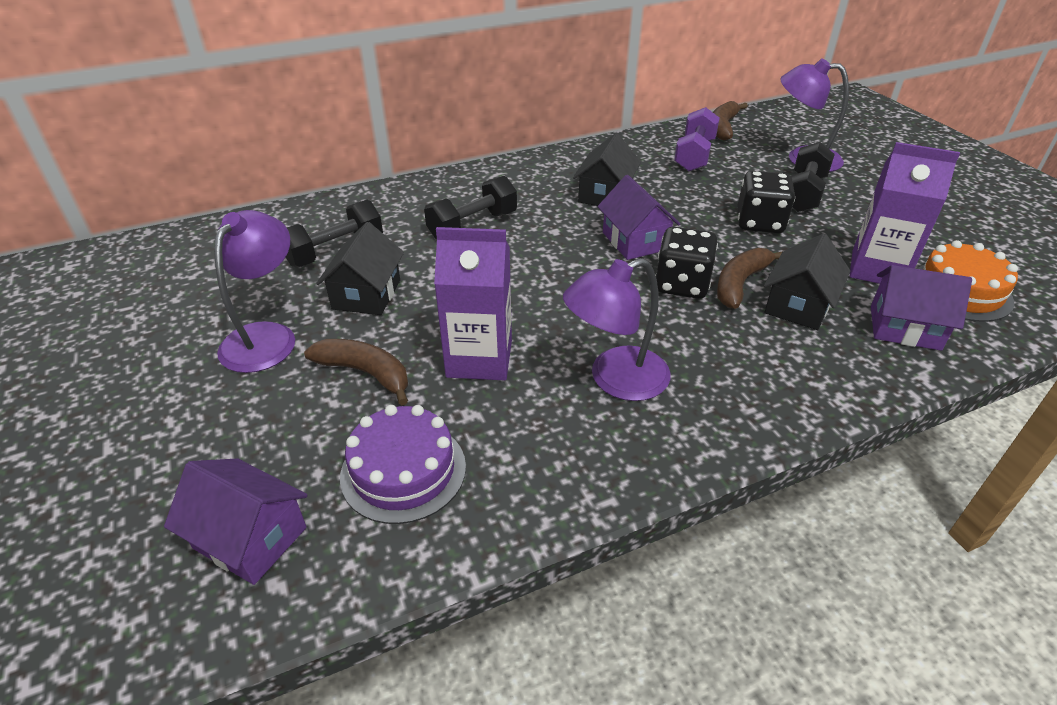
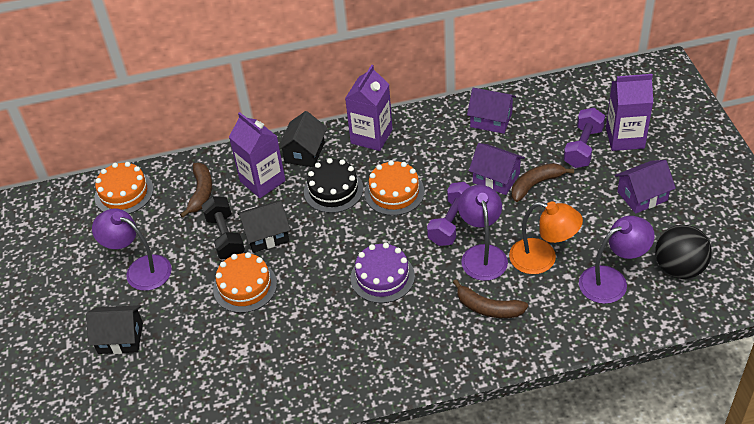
black ball: none = 0 -> [655,225,712,279] = 1
black cake: none = 0 -> [304,158,363,213] = 1
black dice: [655,227,718,299] [737,171,795,233] = 2 -> none = 0
black dumbbell: [286,200,383,267] [424,176,517,240] [791,142,835,212] = 3 -> [201,196,245,259] = 1
orange cake: [916,240,1018,322] = 1 -> [95,162,153,214] [213,252,277,313] [364,160,425,216] = 3
orange lamp: none = 0 -> [509,201,583,274] = 1
purple carton: [434,227,512,380] [850,142,960,284] = 2 -> [229,112,286,198] [345,65,393,151] [606,74,653,151] = 3
purple dumbbell: [674,107,720,171] = 1 -> [427,182,471,246] [564,108,605,168] = 2

